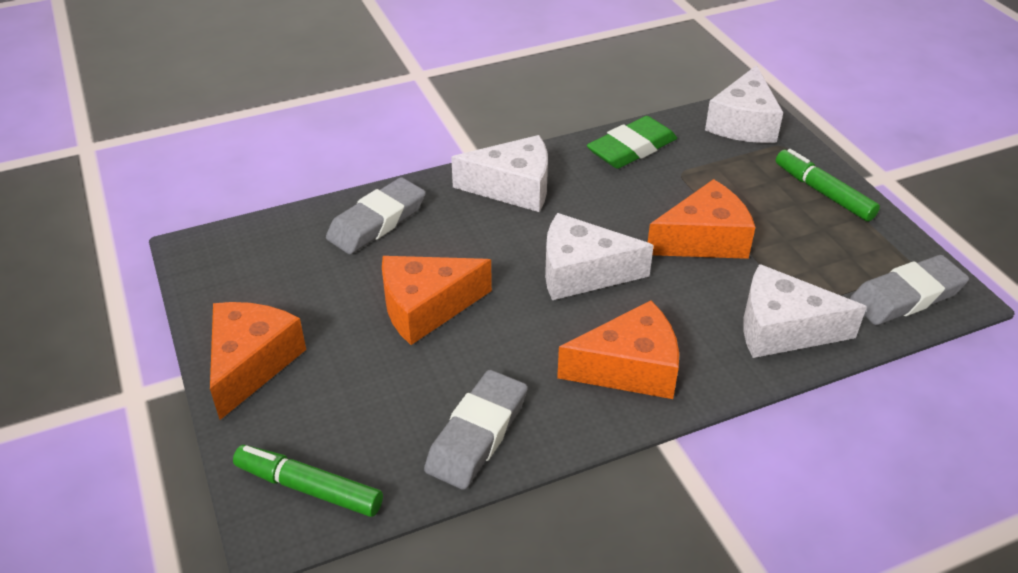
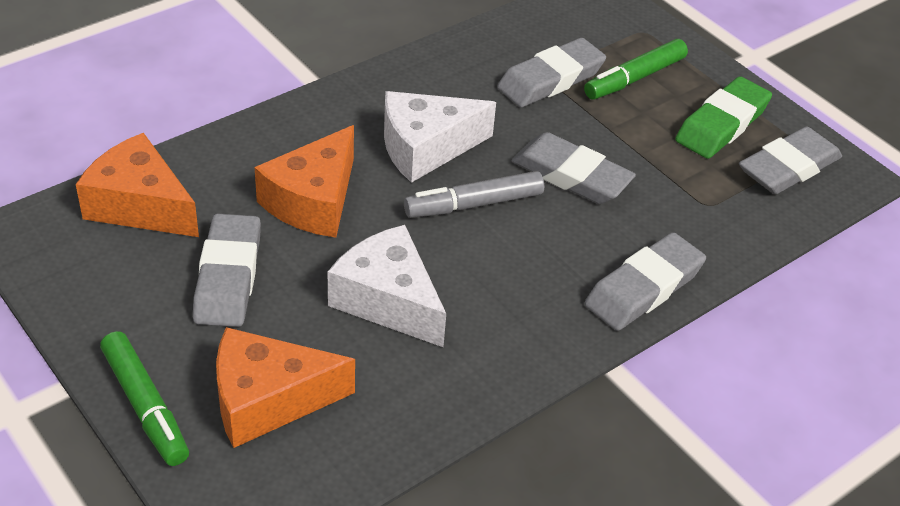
grey eraser: [326,177,426,254] [424,370,527,490] [850,255,969,325] = 3 -> [193,213,261,327] [497,38,606,107] [511,132,636,204] [585,232,706,331] [739,127,842,194] = 5
grey marker: none = 0 -> [404,171,544,218] = 1
orange cheese: [210,302,306,420] [382,256,492,345] [557,300,679,399] [648,179,755,259] = 4 -> [76,133,199,237] [216,327,355,448] [254,125,354,238] = 3
white cheese: [451,135,548,212] [545,213,654,300] [705,65,783,143] [743,264,867,358] = 4 -> [328,225,446,347] [384,91,496,183] = 2

